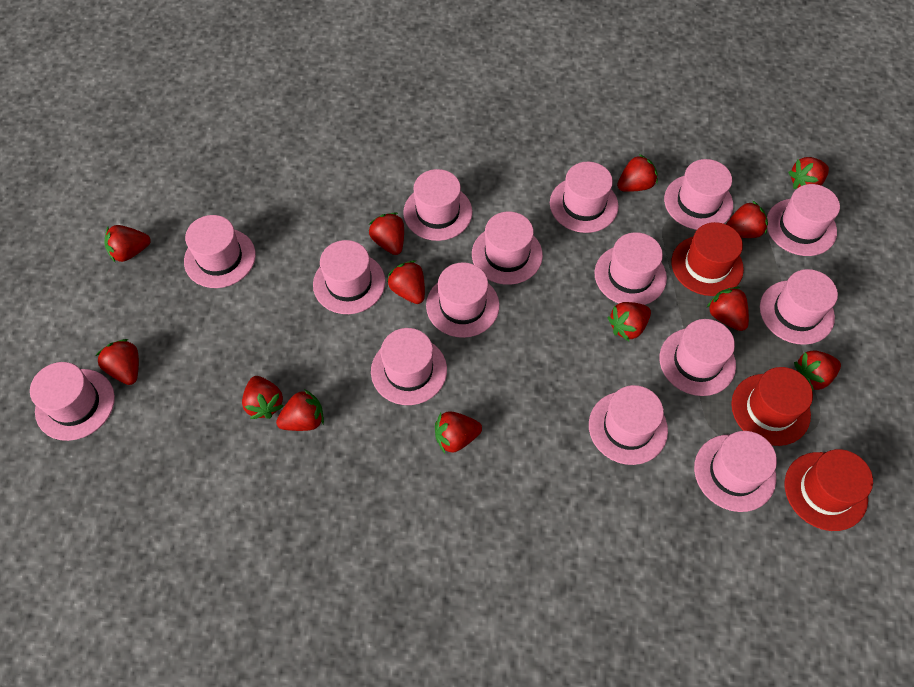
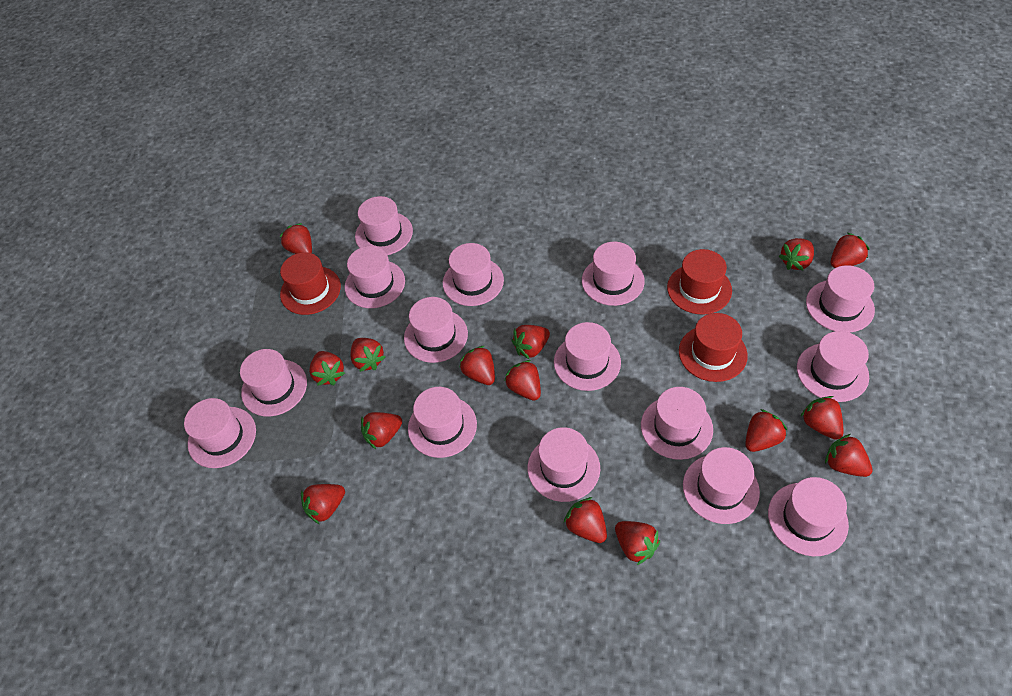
red strawberry: [96,339,139,385] [104,225,151,263] [242,376,284,419] [276,389,324,431] [369,213,404,255] [387,260,425,304] [435,411,482,453] [607,302,651,341] [617,154,658,192] [706,287,749,331] [726,200,768,238] [788,157,829,189] [794,350,841,391] = 13 -> [279,223,312,254] [301,484,345,524] [309,351,345,386] [350,338,385,372] [361,412,402,449] [459,346,495,385] [504,360,541,401] [512,325,550,359] [564,497,607,543] [615,521,660,565] [745,409,787,452] [778,238,814,270] [800,396,843,440] [825,434,873,477] [831,233,870,268] = 15

